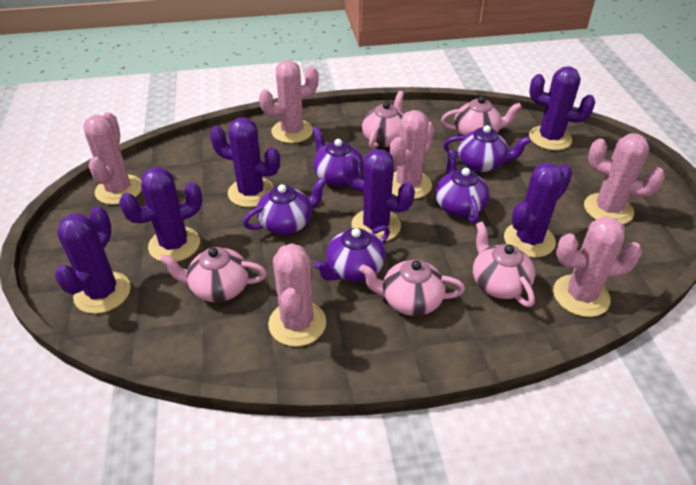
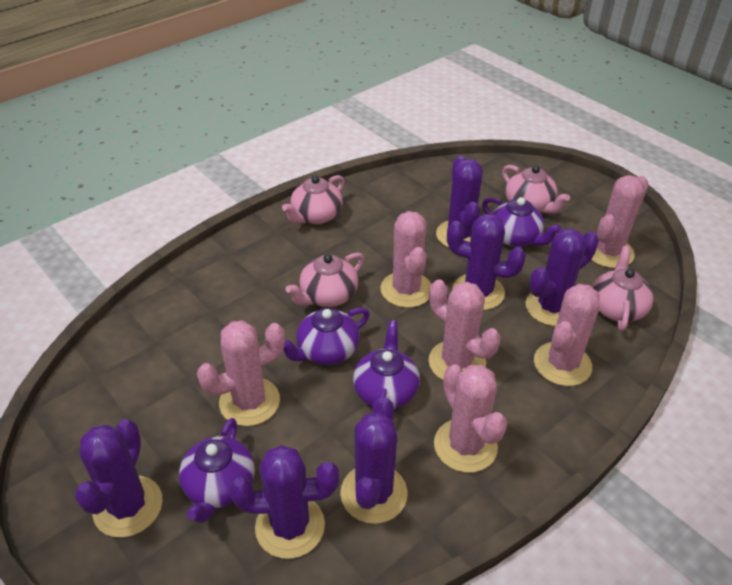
pink teapot: [160,247,267,302] [359,259,465,316] [362,91,404,149] [441,96,521,136] [473,221,535,307] = 5 -> [282,175,345,224] [285,253,364,307] [502,165,570,214] [592,246,654,331] = 4
purple teapot: [243,178,327,235] [313,127,364,186] [314,225,390,282] [435,150,489,224] [443,125,531,172] = 5 -> [179,418,255,523] [283,307,370,365] [353,320,420,409] [482,197,562,247] = 4

